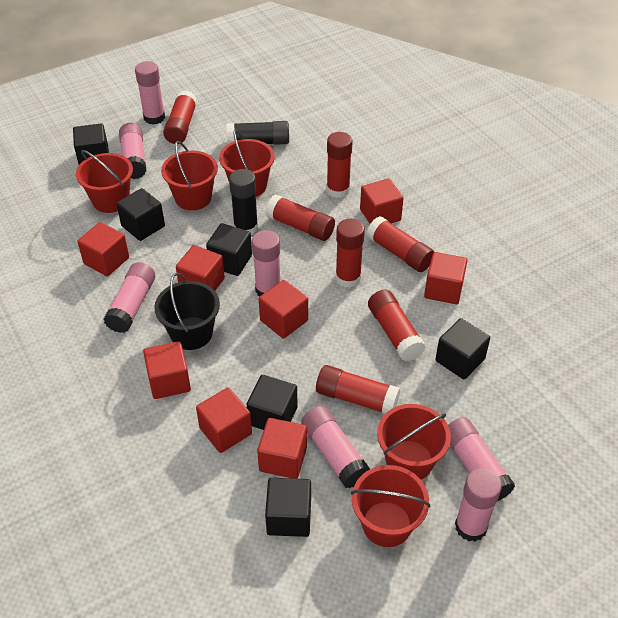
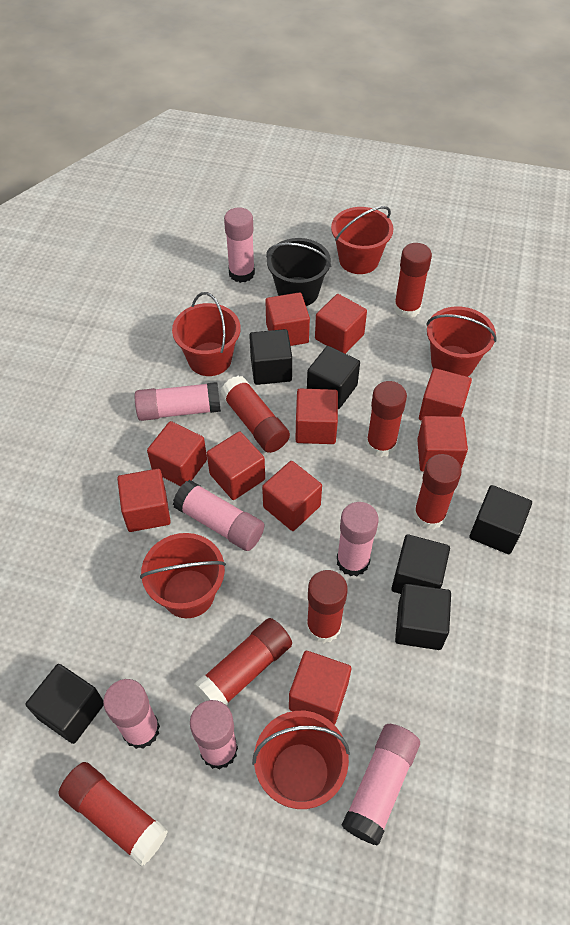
black glue stick: [226,121,289,145] [229,169,258,235] = 2 -> none = 0
red cube: [77,222,129,276] [143,341,191,399] [176,245,225,290] [196,388,252,453] [257,418,307,479] [259,280,308,339] [360,178,404,224] [424,252,468,304] = 8 -> [117,469,171,532] [147,421,207,486] [207,431,265,500] [262,461,322,531] [265,292,310,346] [289,651,351,725] [296,389,338,444] [315,294,367,354] [417,416,468,472] [419,368,472,421] = 10

